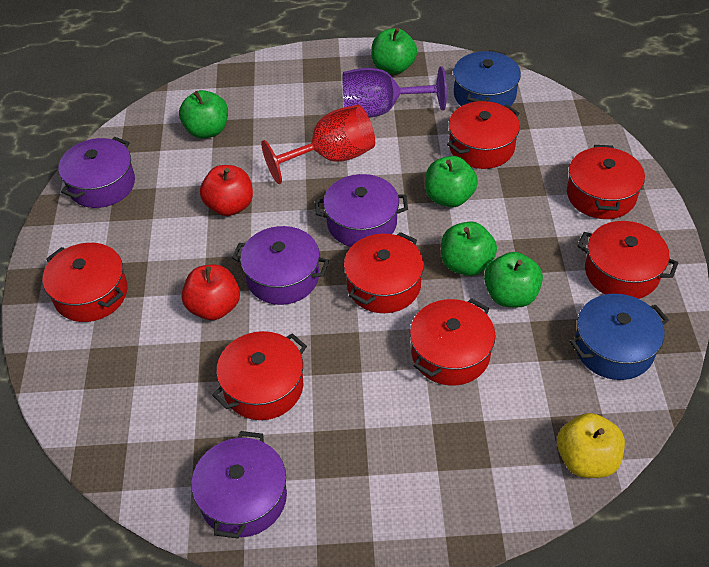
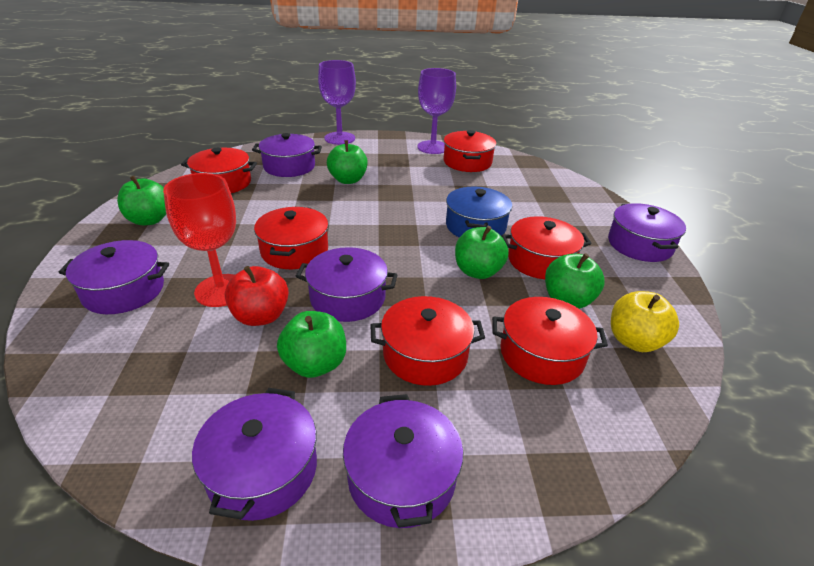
blue pot: [453,50,521,106] [570,294,669,380] = 2 -> [446,187,512,238] = 1
purple goblet: [343,66,447,118] = 1 -> [318,60,356,145] [417,68,456,154] = 2
purple pot: [58,137,135,208] [191,431,287,539] [232,226,329,305] [315,174,408,247] = 4 -> [59,240,169,314] [192,388,317,521] [252,133,322,177] [296,247,398,322] [343,394,463,528] [608,203,686,262] = 6
red apple: [182,264,240,320] [200,165,253,216] = 2 -> [225,266,289,326] = 1
red pot: [43,243,128,322] [212,331,307,420] [344,232,424,313] [410,298,496,386] [447,101,520,169] [567,145,645,219] [577,221,678,299] = 7 -> [181,148,257,193] [254,207,328,269] [371,296,485,386] [443,130,496,172] [492,297,608,385] [501,216,592,279] = 6

